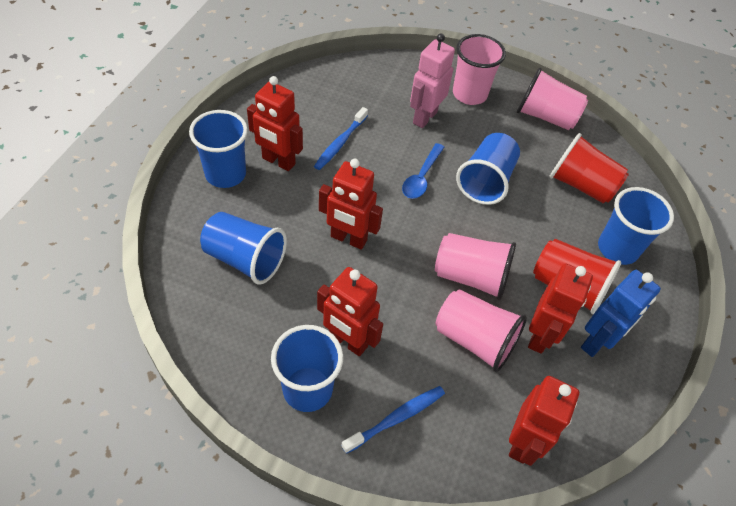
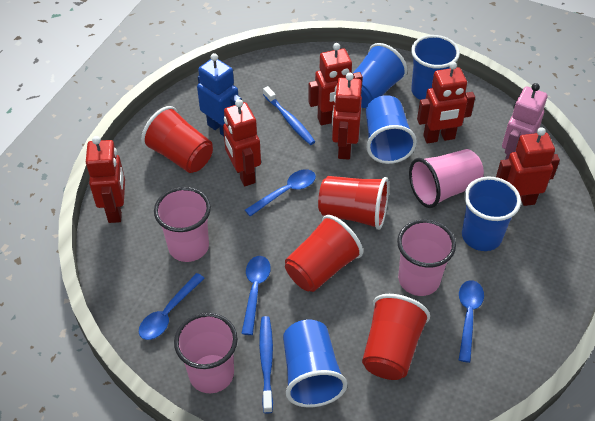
blue spoon: [402,143,444,199] = 1 -> [139,273,205,340] [241,256,271,335] [245,169,316,217] [459,280,484,363] = 4
red cup: [533,239,621,314] [549,133,629,204] = 2 -> [141,106,213,173] [285,215,363,292] [318,176,389,230] [362,294,430,380] = 4
red robot: [247,76,303,171] [317,267,383,356] [319,159,383,250] [509,376,579,466] [528,264,593,354] = 5 -> [86,136,125,223] [223,99,261,186] [308,43,363,125] [332,73,362,160] [417,62,475,144] [496,127,560,206] = 6

